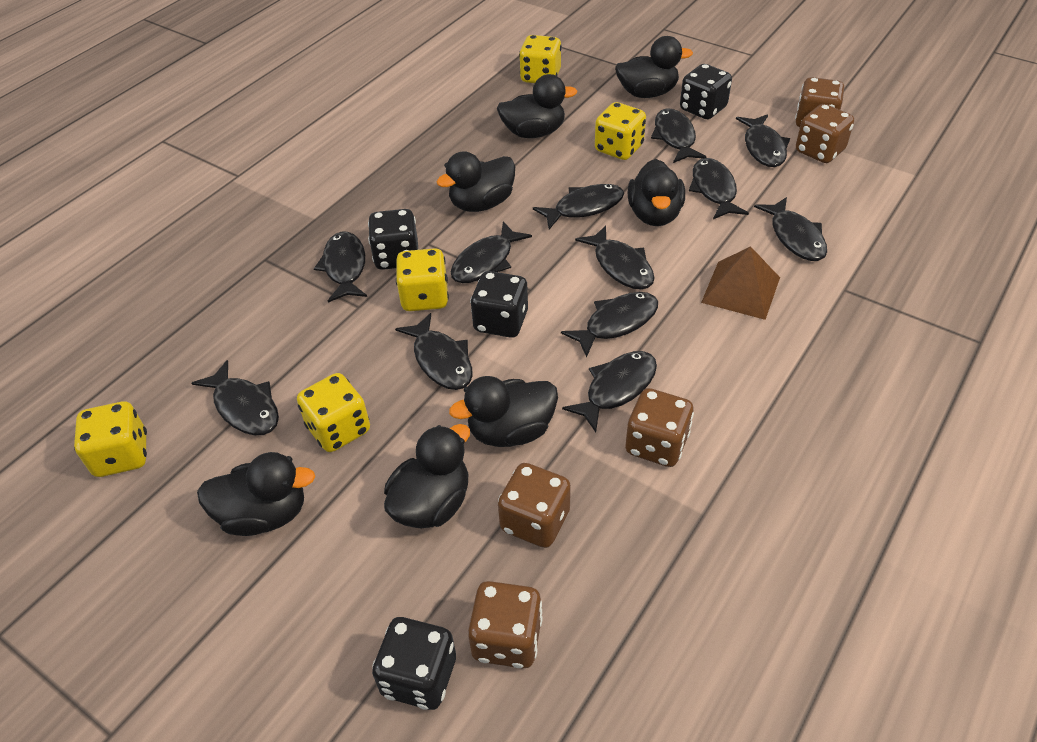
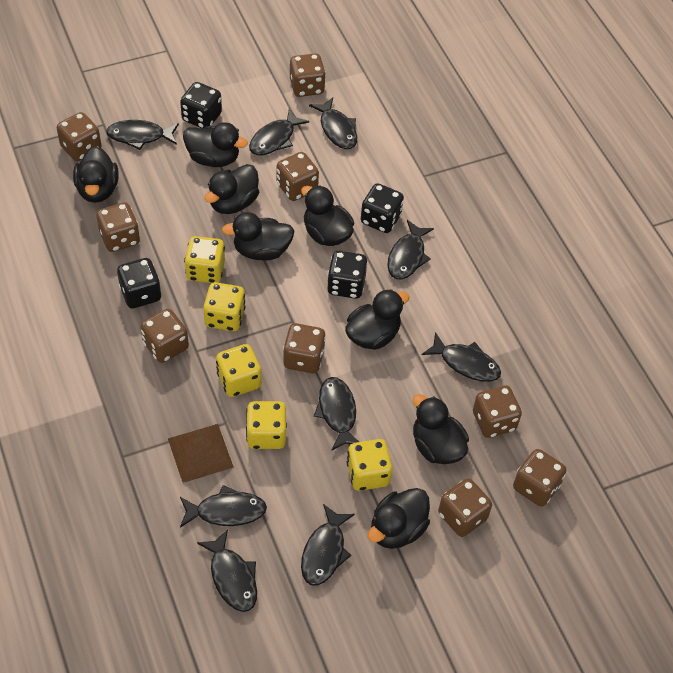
black duck: [197,452,315,536] [384,424,470,528] [437,151,515,212] [449,376,558,447] [497,74,577,138] [615,36,693,98] [628,159,685,226] = 7 -> [73,146,119,203] [183,122,248,167] [204,164,259,214] [222,212,294,261] [301,185,354,246] [345,289,409,350] [368,488,430,549] [413,394,469,464] = 8
black fish: [192,360,279,435] [314,231,367,303] [395,313,473,390] [451,221,532,283] [533,184,624,229] [561,292,658,358] [562,351,657,432] [575,225,654,290] [651,109,706,163] [689,158,749,219] [736,114,790,167] [754,197,827,261] = 12 -> [106,120,179,150] [180,485,267,528] [197,529,257,612] [249,108,310,155] [301,504,355,586] [309,97,357,149] [314,377,359,451] [387,220,434,280] [422,332,501,382] = 9
brown dice: [468,581,543,669] [498,463,571,548] [625,388,694,467] [795,77,844,127] [796,104,854,163] = 5 -> [57,112,102,161] [96,202,140,252] [140,309,189,363] [276,152,319,201] [283,323,326,373] [290,53,326,97] [438,478,492,537] [473,386,522,438] [513,449,566,507] = 9

